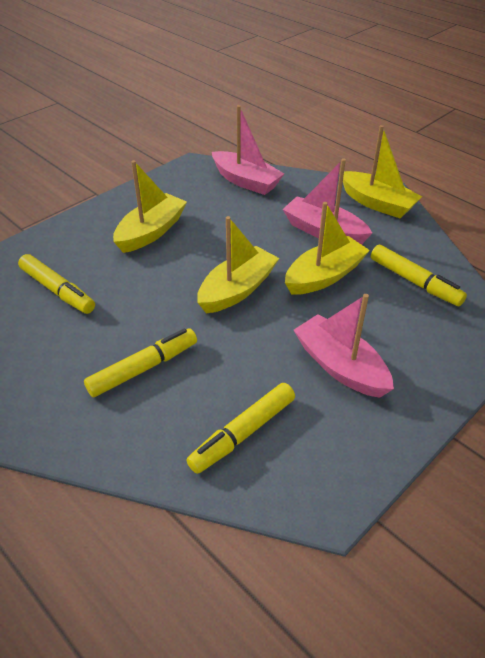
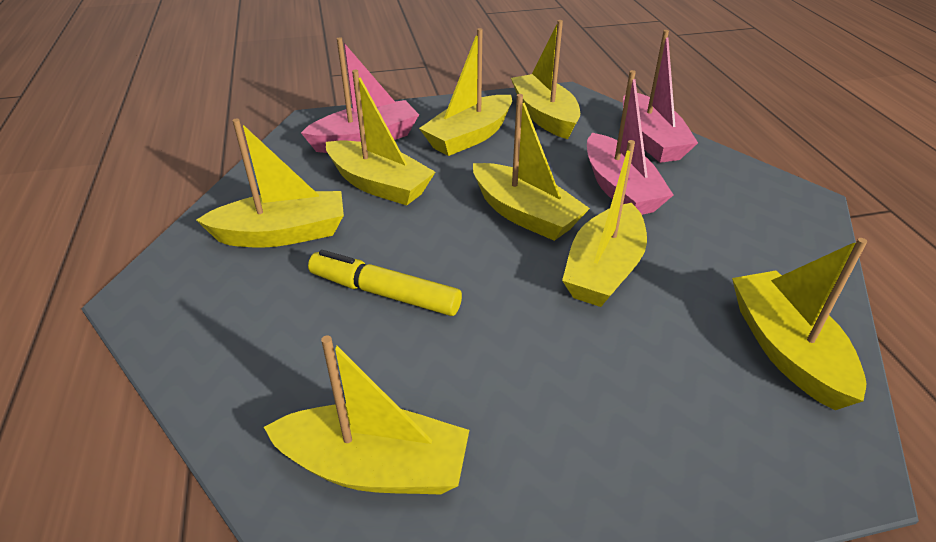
yellow boat: [113,160,187,253] [197,216,279,313] [285,202,370,295] [343,125,422,218] = 4 -> [196,118,344,247] [264,335,469,495] [326,70,435,205] [419,28,512,156] [473,94,590,241] [511,20,580,139] [562,140,647,307] [732,238,867,410] = 8
yellow marker: [18,254,95,314] [84,329,197,397] [186,383,295,474] [371,245,467,306] = 4 -> [308,250,462,316] = 1

